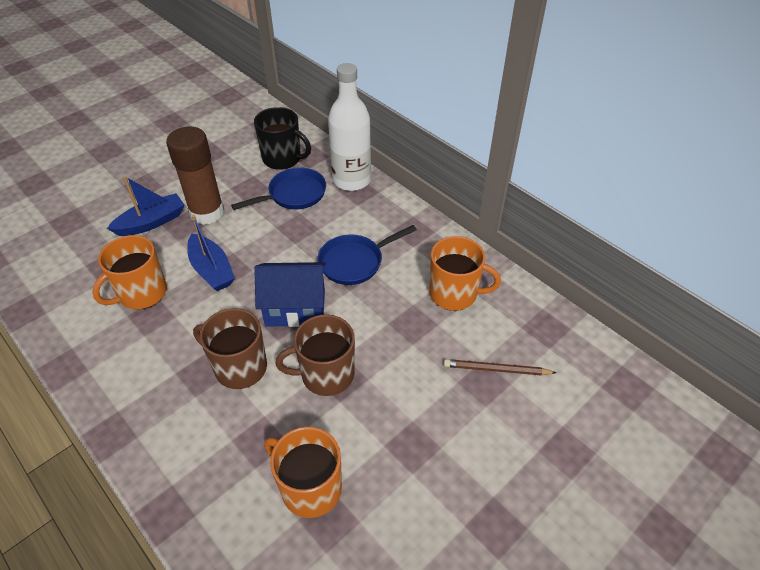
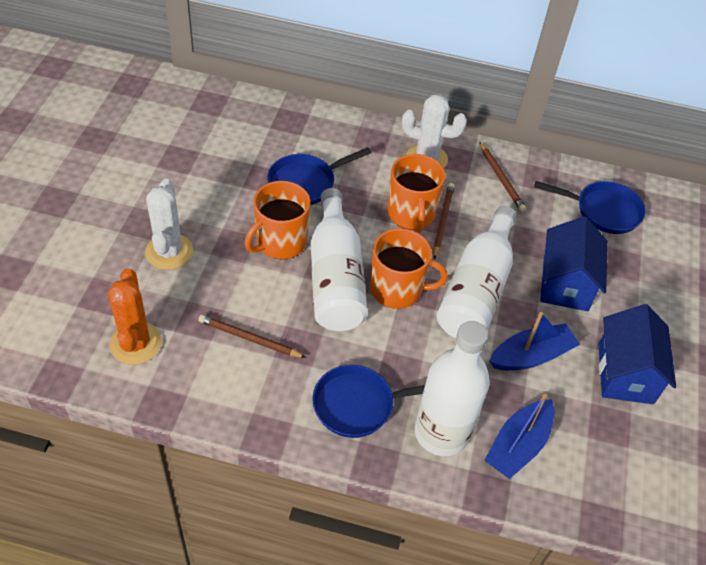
black mug: [254,107,311,170] = 1 -> none = 0
blue house: [254,262,326,327] = 1 -> [540,216,608,311] [598,304,676,404] = 2
blue pan: [231,167,326,210] [318,225,417,285] = 2 -> [267,147,372,205] [312,365,425,438] [534,181,646,234] = 3
brown glue stick: [166,126,224,225] = 1 -> none = 0
brown mug: [193,308,267,389] [276,314,355,396] = 2 -> none = 0
brown pencil: [444,359,556,375] = 1 -> [198,315,306,358] [433,183,455,260] [479,142,526,212] = 3
orange cactus: none = 0 -> [108,268,162,365] = 1
white bottle: [328,63,371,191] = 1 -> [311,188,368,331] [415,321,490,456] [437,206,517,338] = 3
white cactus: none = 0 -> [145,179,193,270] [402,95,467,168] = 2

